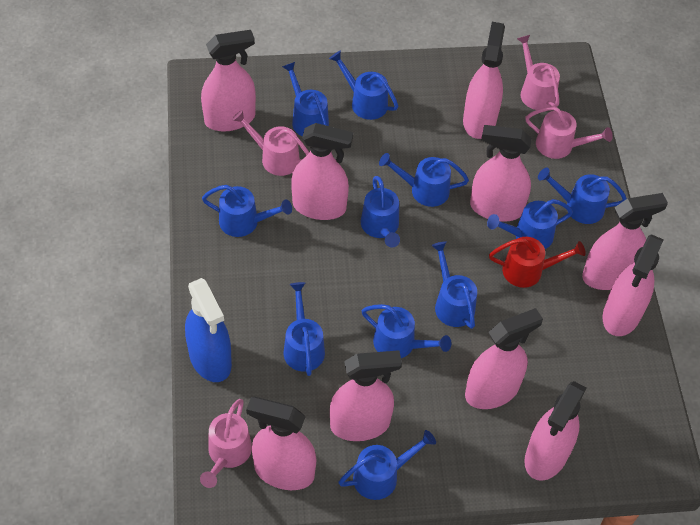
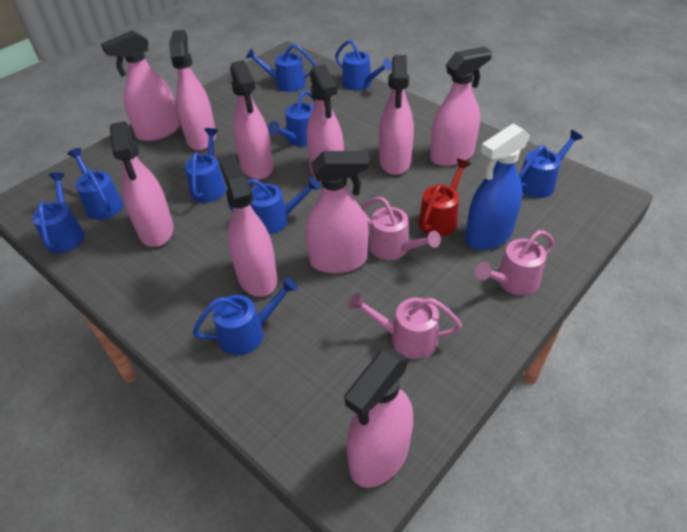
blue watering can: [202,185,292,237] [282,62,329,136] [284,282,325,376] [329,51,398,120] [338,430,436,500] [361,176,400,248] [361,304,451,358] [379,153,469,207] [431,241,477,329] [487,199,573,249] [538,168,627,224] = 11 -> [32,173,85,253] [67,148,123,220] [185,128,226,202] [193,277,298,355] [229,177,321,234] [246,44,316,92] [268,90,315,146] [335,40,392,90] [519,130,583,198] = 9
pink watering can: [200,399,252,488] [232,110,309,176] [517,35,560,110] [525,106,613,159] = 4 -> [349,292,462,359] [361,197,441,260] [475,230,554,295] = 3

